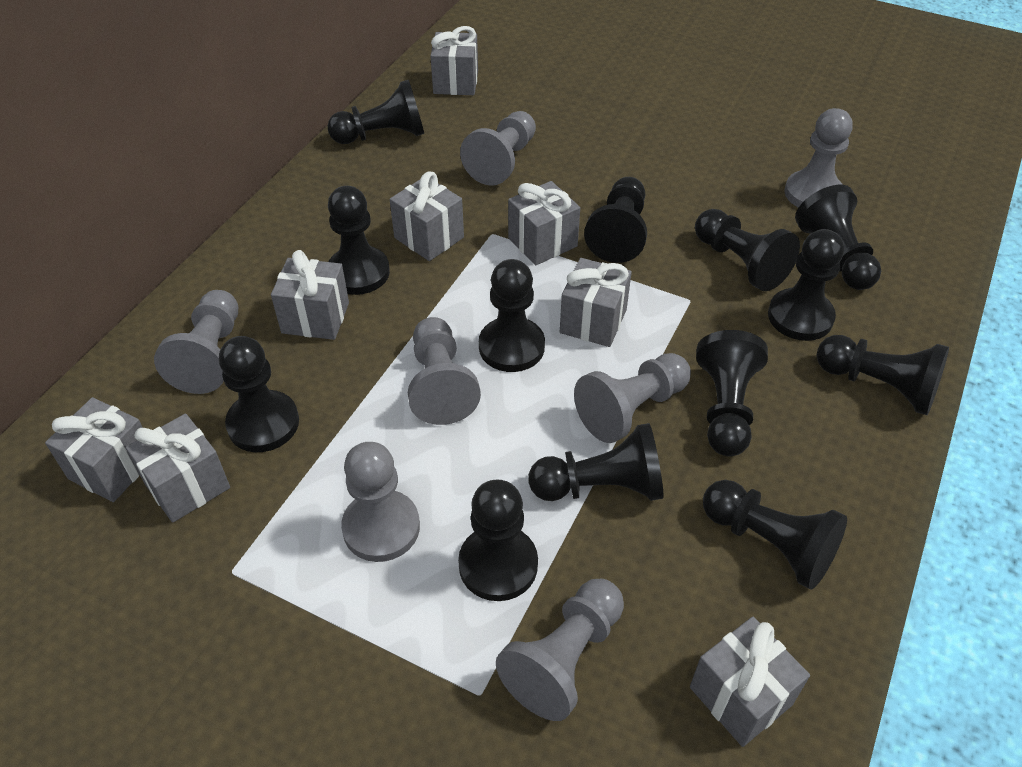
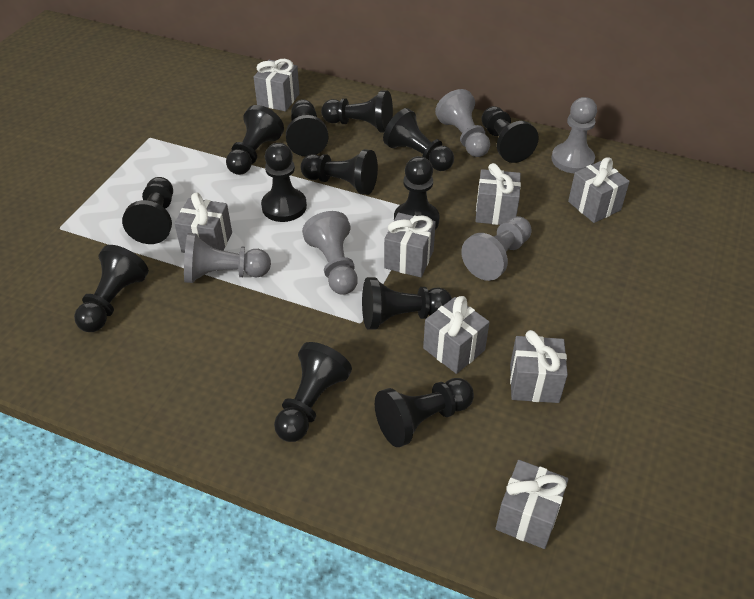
grey pawn: [154,290,238,394] [341,442,420,562] [408,317,481,425] [460,111,536,186] [496,579,624,721] [574,353,691,443] [785,108,853,208] = 7 -> [184,233,271,283] [302,211,358,295] [435,89,490,157] [461,216,532,281] [551,97,597,173] = 5

